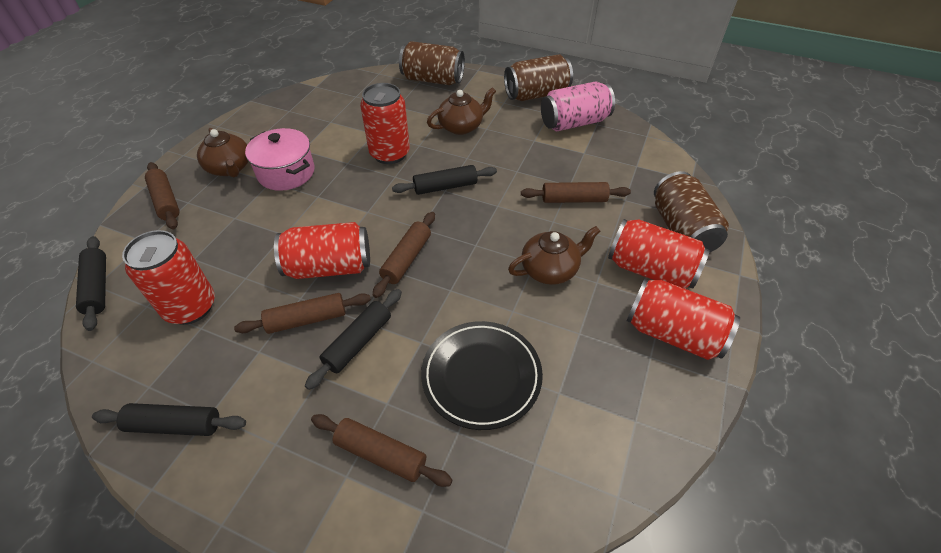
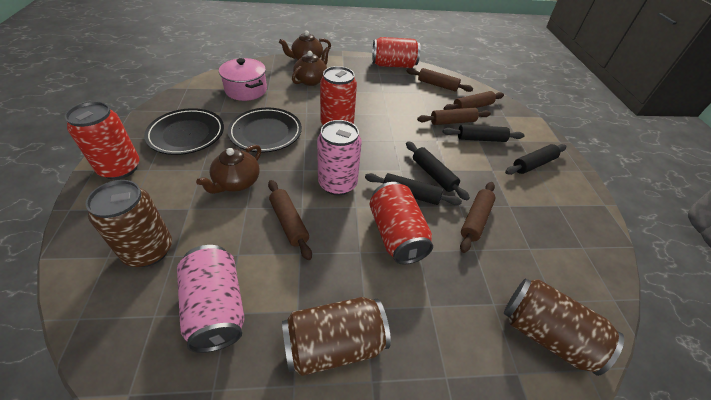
black plate: [421,321,543,430] = 1 -> [144,108,224,155] [228,108,302,152] = 2
pink can: [541,82,615,131] = 1 -> [177,245,245,353] [317,120,362,196] = 2
red can: [122,230,215,325] [274,222,370,279] [360,83,410,164] [608,219,710,289] [627,278,740,360] = 5 -> [65,101,140,180] [320,66,357,125] [370,182,433,264] [372,37,421,68] = 4

